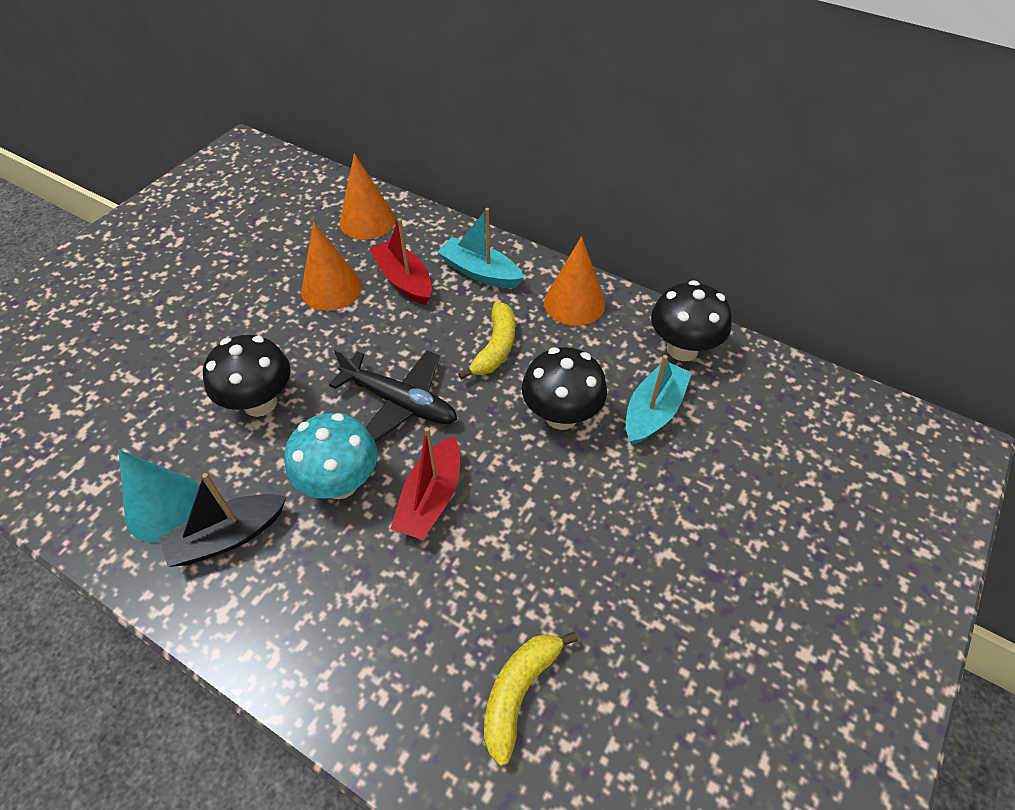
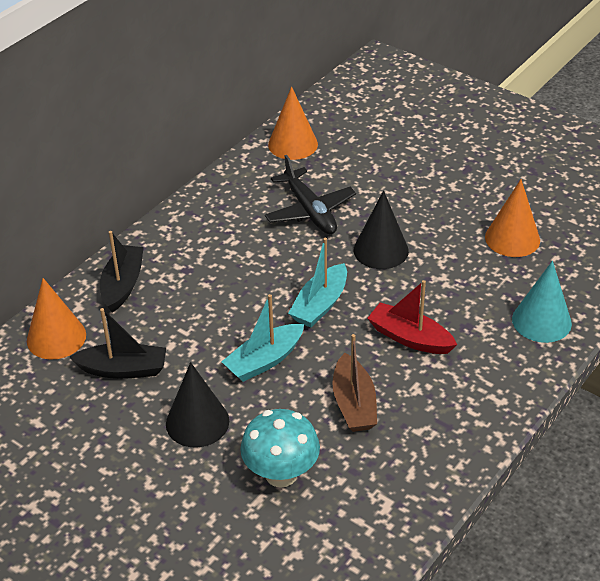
black boat: [159,473,286,567] = 1 -> [70,308,166,379] [100,231,144,313] = 2
black cone: none = 0 -> [166,362,229,448] [354,191,409,269] = 2
black mushroom: [203,335,290,417] [522,347,607,430] [651,280,732,361] = 3 -> none = 0
brown boat: none = 0 -> [332,334,377,432] = 1
red boat: [370,218,432,305] [390,427,460,540] = 2 -> [367,280,457,354] = 1
yellow banana: [458,302,515,380] [484,632,578,766] = 2 -> none = 0

